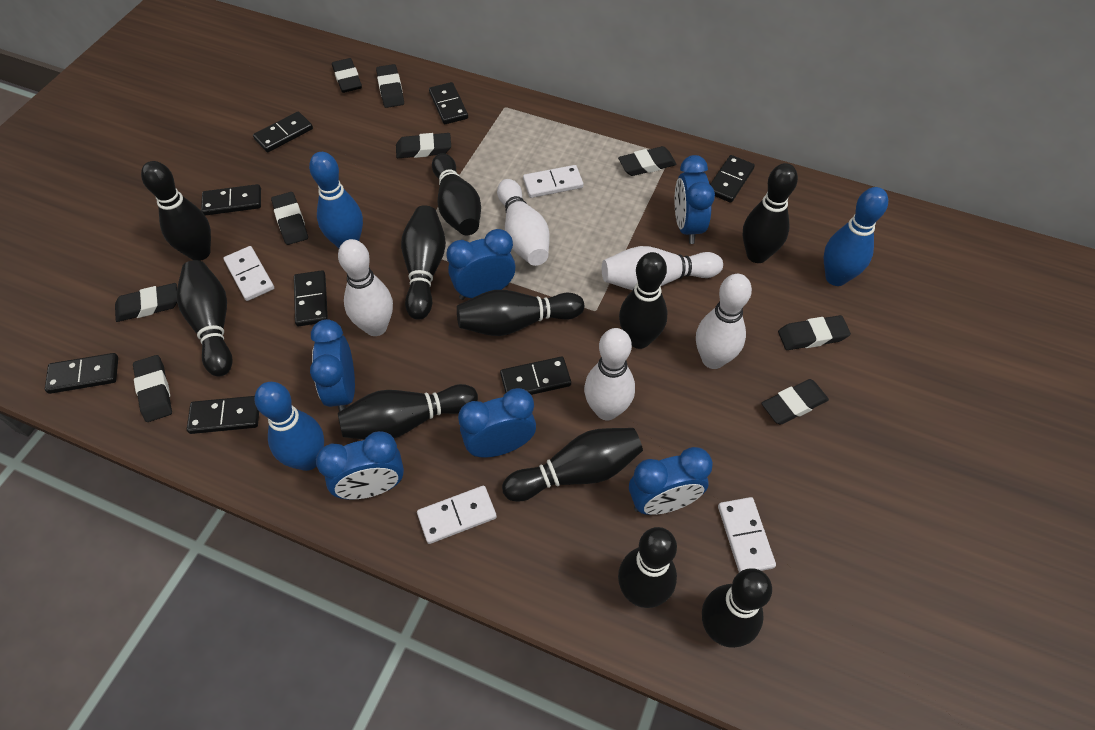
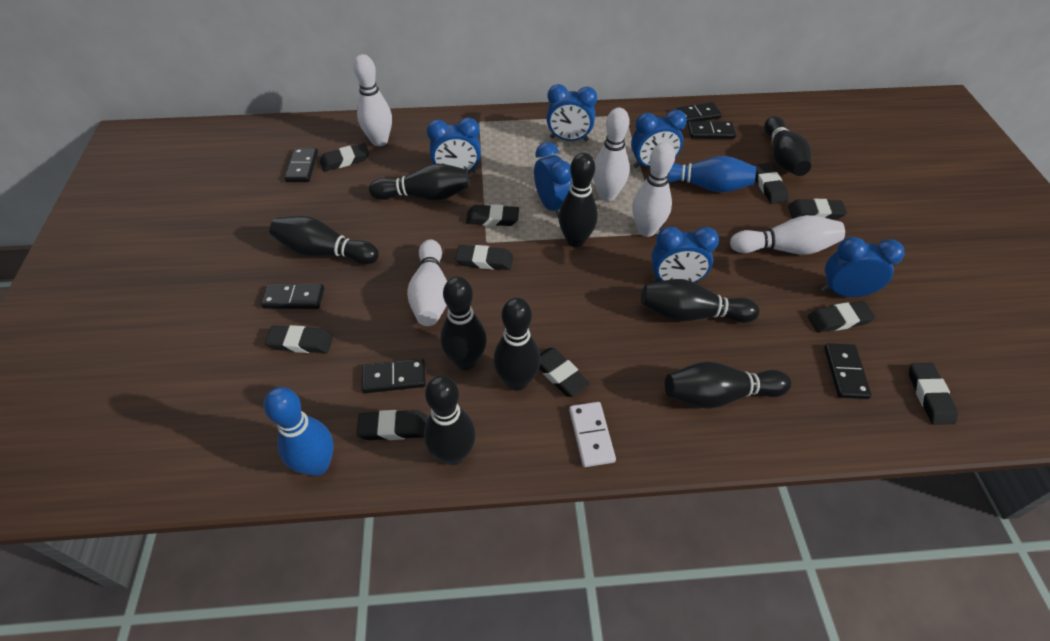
black bowling pin: [141,161,211,261] [176,260,233,376] [338,384,478,440] [401,205,446,320] [432,153,481,235] [457,290,584,336] [502,428,643,502] [618,527,677,608] [619,252,668,349] [702,568,772,648] [743,163,798,263] = 11 -> [270,216,379,264] [369,164,470,201] [424,376,476,465] [440,277,487,370] [494,298,541,391] [558,153,598,247] [641,279,759,323] [665,361,791,409] [764,116,812,176] = 9
black domino: [45,353,118,394] [187,396,259,434] [201,184,261,216] [253,111,313,152] [294,270,328,326] [429,82,468,124] [500,357,571,395] [710,155,755,203] = 8 -> [261,284,324,309] [285,148,318,182] [362,358,426,393] [674,102,722,123] [688,121,736,139] [824,343,872,399] = 6
black eraser: [115,283,177,322] [133,355,172,422] [271,192,308,245] [332,58,362,93] [376,64,404,108] [396,133,451,158] [618,146,677,176] [761,379,829,425] [778,315,851,350] = 9 -> [265,325,333,353] [320,143,369,171] [356,410,428,440] [455,245,513,270] [466,204,519,226] [539,348,590,397] [753,163,788,204] [788,199,847,219] [808,301,875,333] [909,363,958,425] = 10
blue bowling pin: [255,382,324,471] [309,152,363,248] [824,187,888,286] = 3 -> [264,387,334,476] [668,156,756,193] = 2
white domino: [223,246,274,301] [417,486,497,544] [523,165,583,198] [718,497,776,572] = 4 -> [569,402,616,467] = 1

